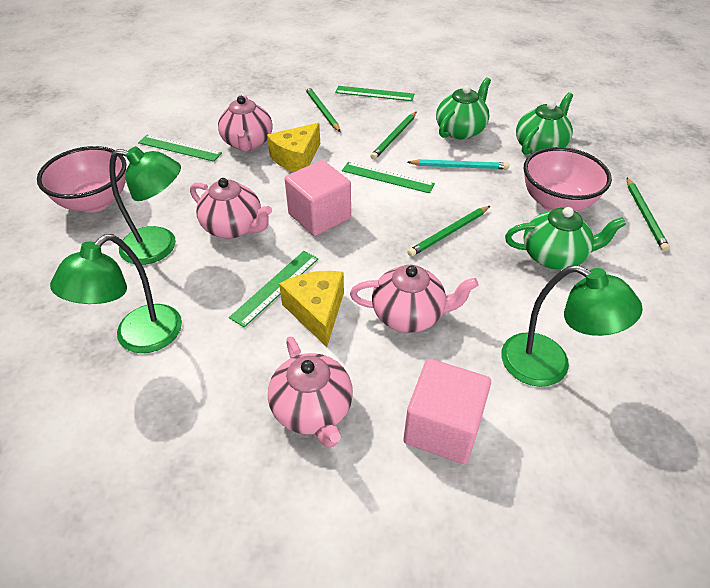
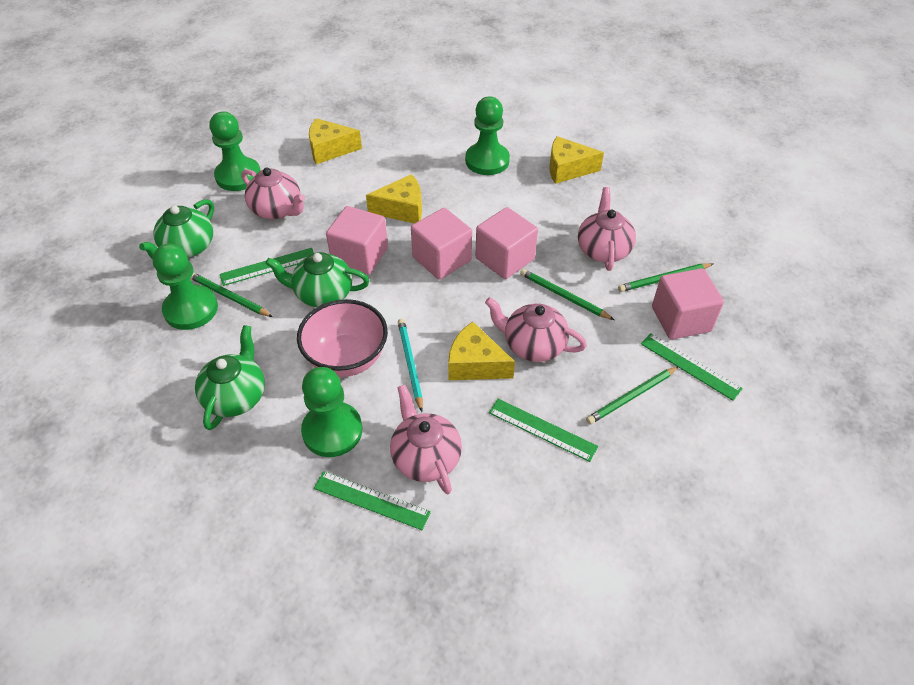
green lamp: [50,234,182,353] [109,146,181,265] [501,265,643,387] = 3 -> none = 0
green pawn: none = 0 -> [153,244,218,330] [209,112,261,191] [301,367,362,457] [465,96,510,175] = 4
pink bowl: [37,146,126,213] [524,147,612,211] = 2 -> [297,299,388,377] = 1
pink cube: [285,160,351,236] [403,359,491,464] = 2 -> [326,206,388,275] [411,208,472,280] [476,207,538,279] [652,268,724,339] = 4
yellow cheese: [267,123,320,172] [279,271,344,347] = 2 -> [309,118,362,164] [366,174,422,223] [448,322,515,380] [550,136,604,184] = 4

